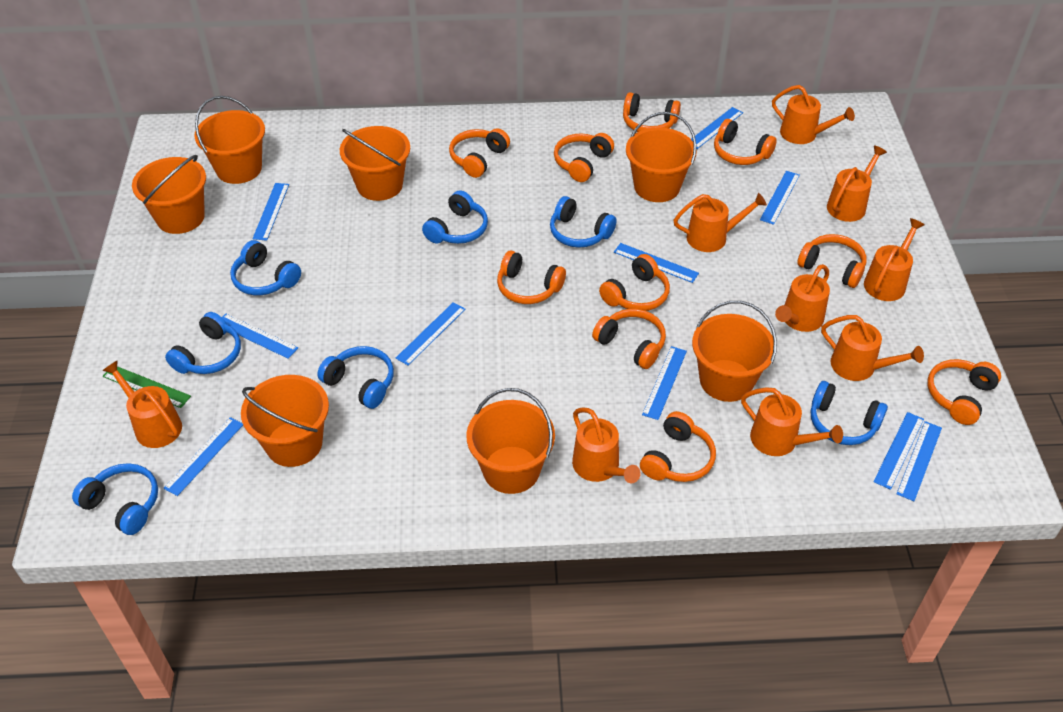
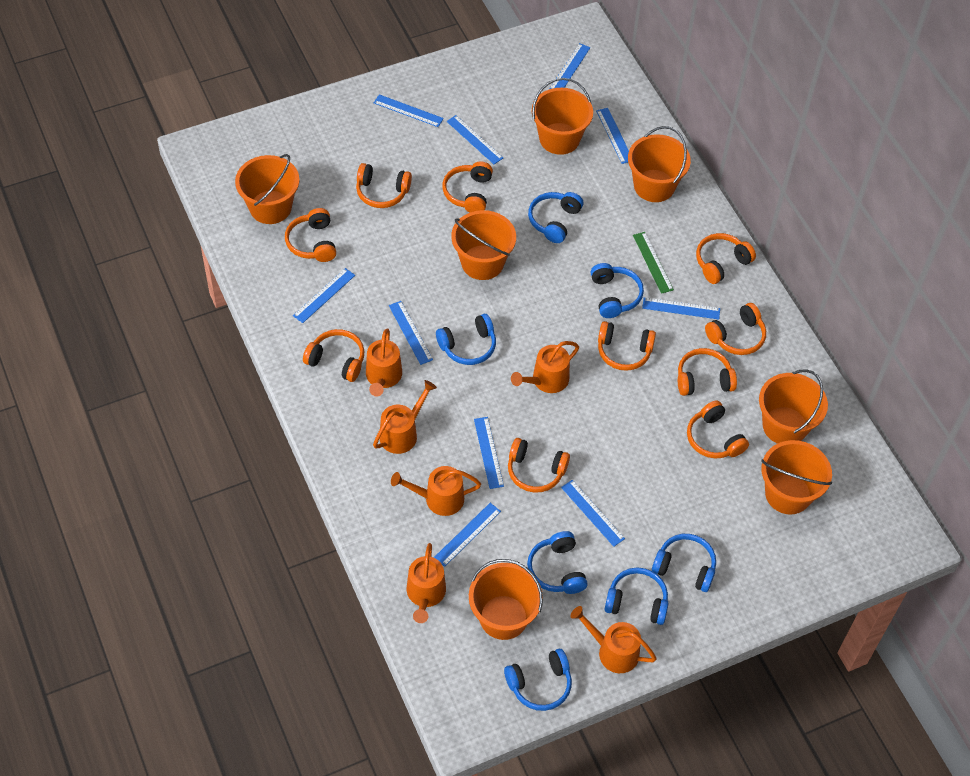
orange watering can: [102,361,182,448] [572,407,641,483] [674,193,767,252] [741,387,843,456] [772,85,855,144] [775,264,830,332] [821,315,924,381] [827,145,887,222] [864,218,925,301] = 9 -> [366,328,402,397] [373,380,437,454] [391,466,481,516] [407,543,446,623] [511,341,579,393] [570,606,656,673] = 6

